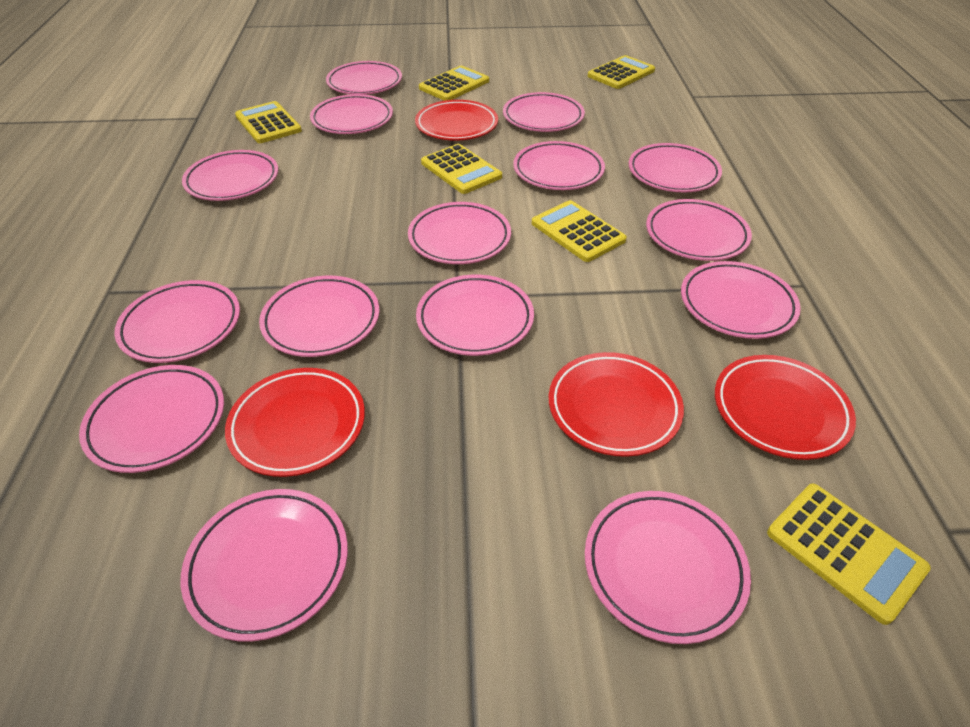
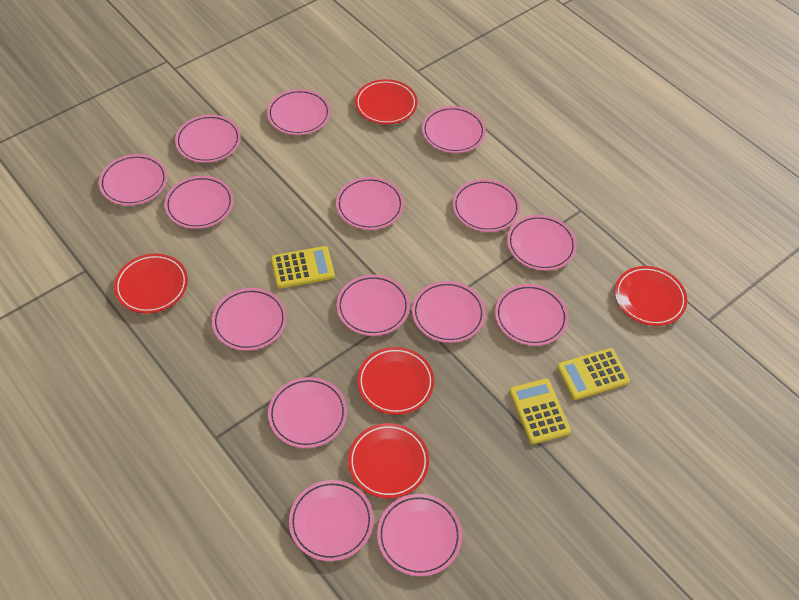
red plate: [225,368,365,477] [415,100,498,140] [549,352,684,457] [715,355,856,460] = 4 -> [114,254,188,313] [348,423,429,498] [355,79,417,125] [357,347,434,415] [615,266,687,326] = 5
yellow calculator: [235,101,302,143] [419,66,489,101] [421,144,502,194] [532,200,627,262] [588,55,655,89] [767,484,931,625] = 6 -> [271,246,335,289] [509,379,571,444] [557,348,630,400] = 3

